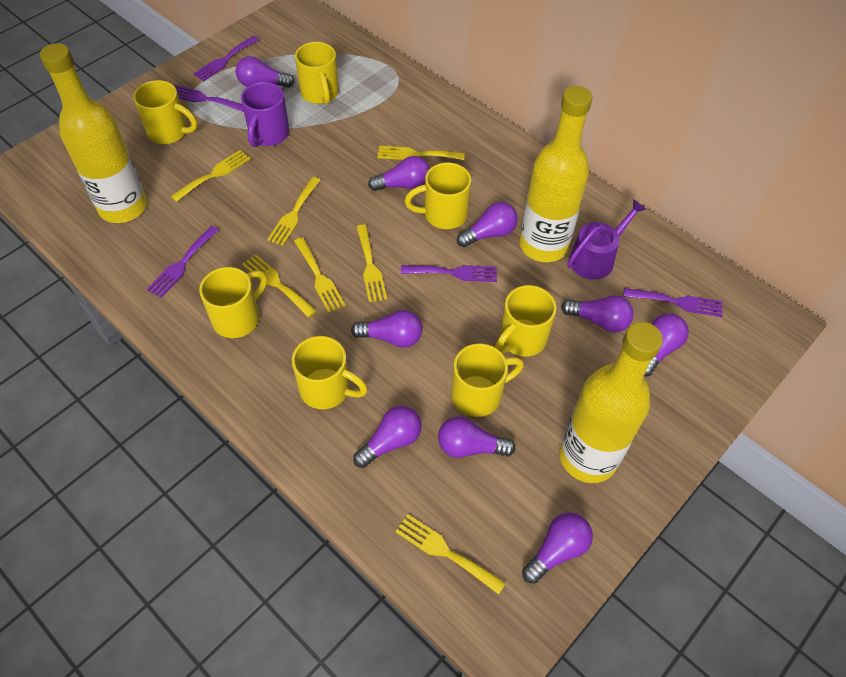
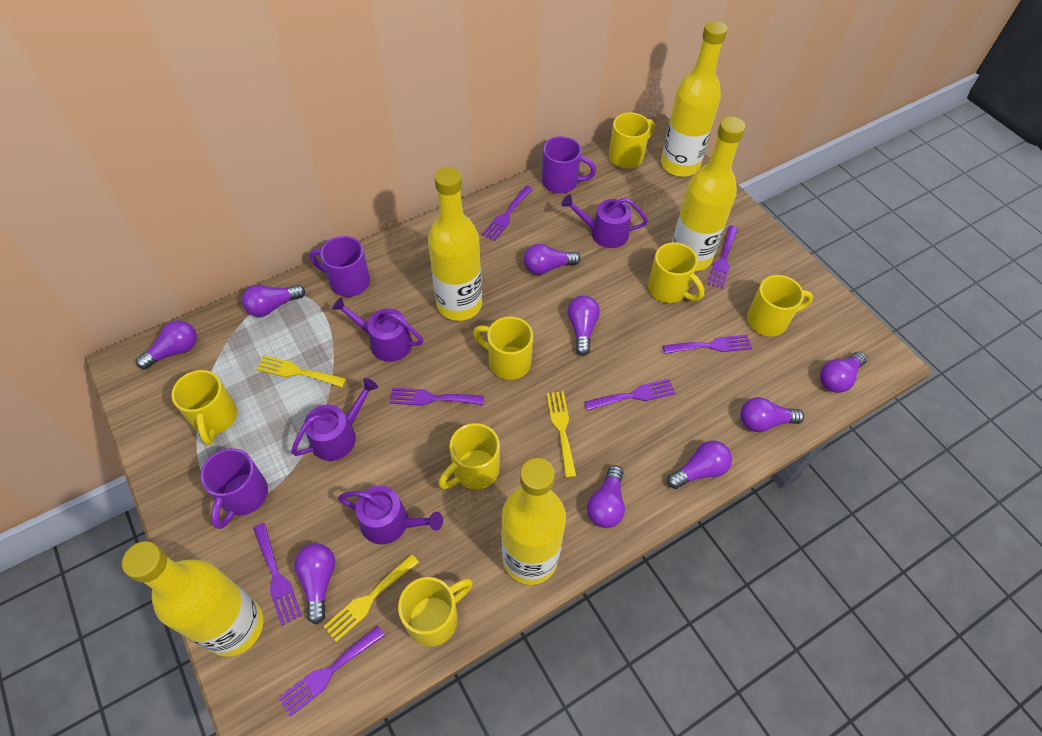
purple fork: [146,226,219,298] [175,85,244,112] [193,36,259,81] [401,265,497,282] [623,288,723,317] = 5 -> [253,523,302,625] [279,626,385,717] [390,388,484,406] [482,186,533,241] [584,379,676,411] [663,335,752,354] [708,225,738,289] = 7
purple mug: [241,82,289,147] = 1 -> [200,448,268,529] [309,236,370,297] [542,136,596,193] = 3
purple watering can: [567,199,647,280] = 1 -> [291,378,378,461] [332,297,423,362] [338,486,443,544] [561,194,648,248] = 4
yellow bottle: [40,43,147,223] [519,86,592,262] [559,322,663,483] = 3 -> [122,541,263,657] [428,167,482,321] [501,458,566,585] [661,21,727,177] [672,117,746,271] = 5
yellow fork: [171,150,250,202] [242,254,317,318] [267,177,321,246] [294,237,346,313] [356,225,387,302] [378,146,465,160] [395,514,506,595] = 7 -> [256,355,346,387] [323,554,419,642] [547,391,576,478] = 3

